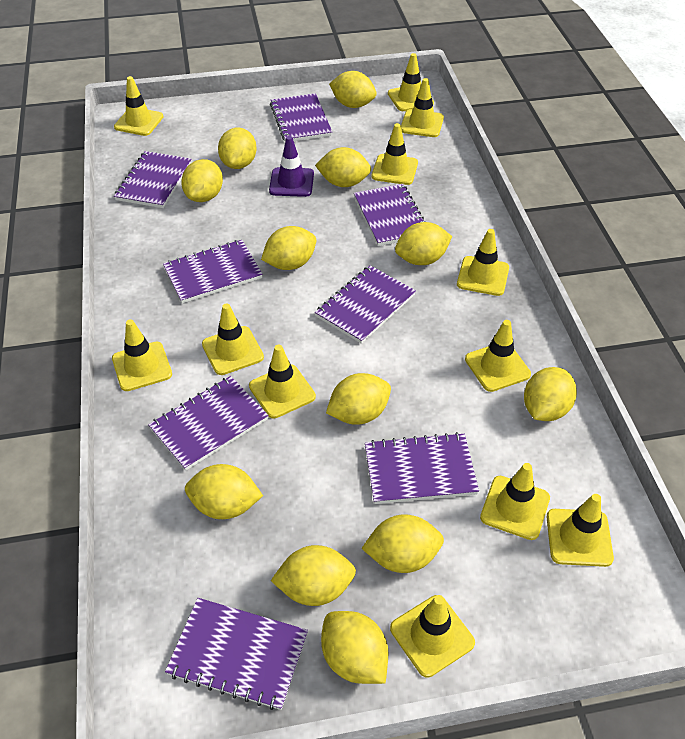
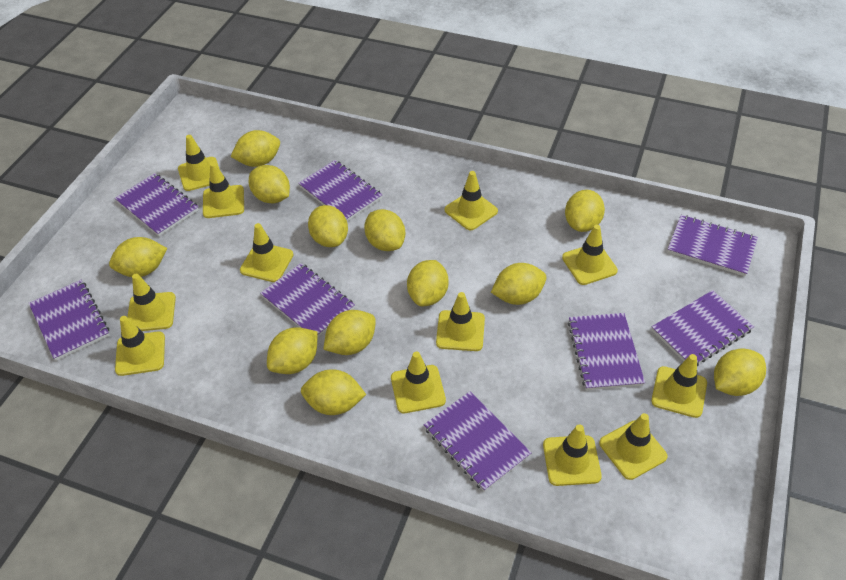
purple traffic cone: [269,136,314,197] = 1 -> none = 0

